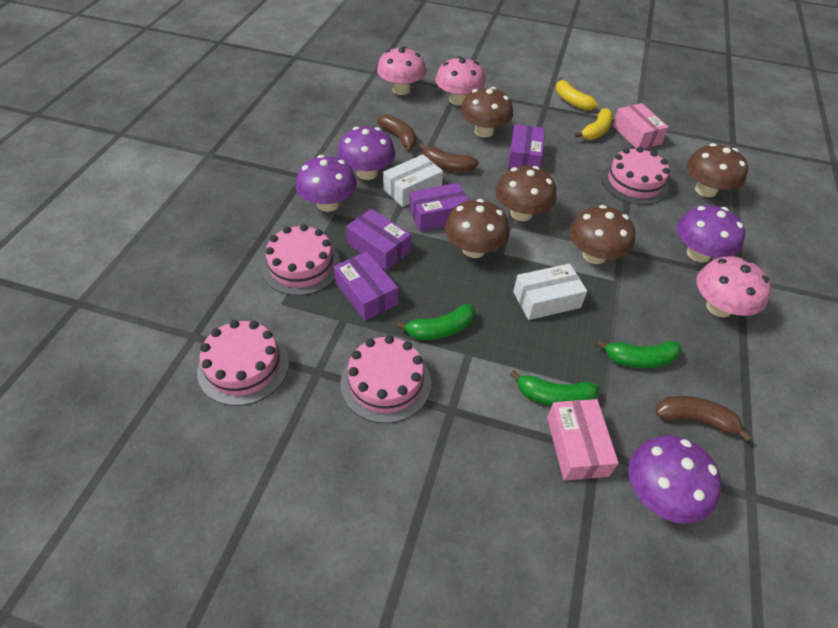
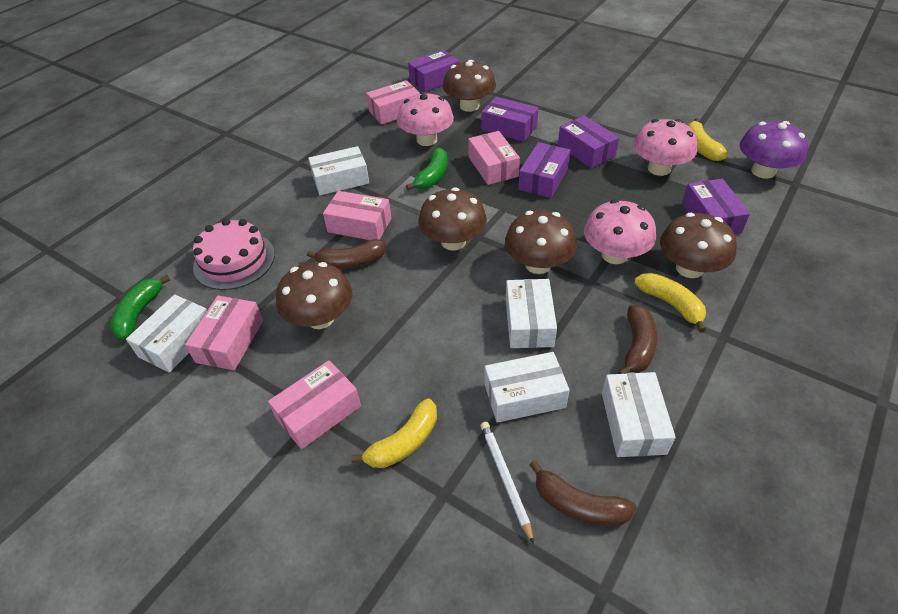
green banana: [396,304,475,340] [510,370,599,406] [596,339,682,368] = 3 -> [110,275,170,339] [406,147,448,190] = 2
pink box: [547,399,619,481] [612,103,669,149] = 2 -> [185,296,263,370] [268,360,361,449] [323,191,391,240] [366,80,420,125] [468,131,520,185] = 5
pink cake: [197,320,289,406] [262,224,341,296] [341,335,431,424] [601,147,670,205] = 4 -> [193,219,275,290] = 1
purple box: [334,251,398,321] [346,209,411,270] [409,183,469,232] [507,124,545,169] = 4 -> [408,50,459,92] [482,97,538,142] [518,142,570,198] [558,115,619,168] [682,179,750,234] = 5
purple mushroom: [295,155,357,212] [338,127,395,180] [628,435,722,524] [677,205,745,263] = 4 -> [740,121,808,179] = 1
white box: [383,154,443,207] [513,264,587,320] = 2 -> [126,295,207,373] [308,146,369,195] [484,352,570,423] [506,279,557,348] [602,372,676,457] = 5
white pencil: none = 0 -> [481,422,534,544] = 1
yellow banana: [556,78,598,111] [575,108,613,140] = 2 -> [351,399,437,468] [634,273,706,332] [688,118,728,161] = 3

